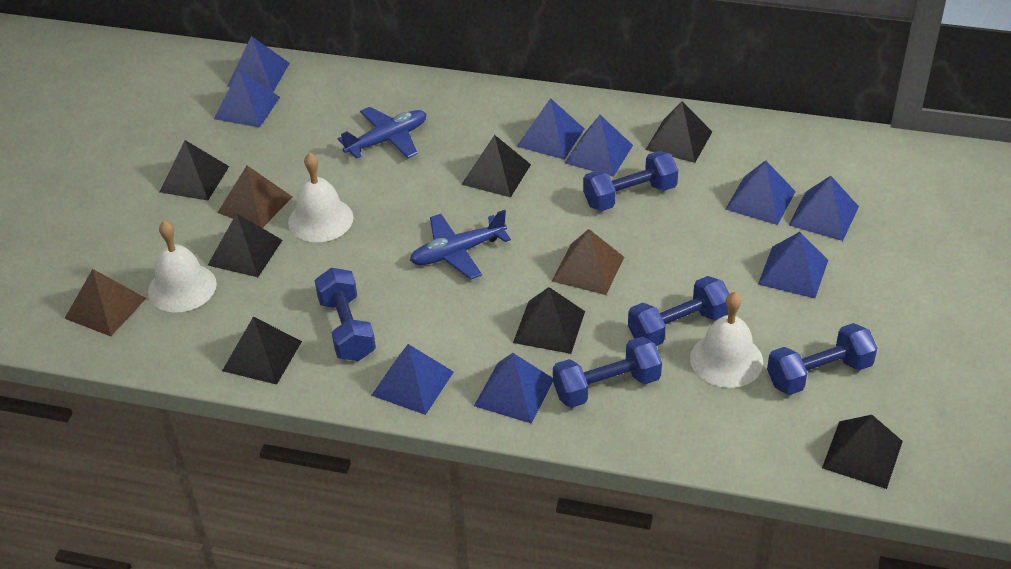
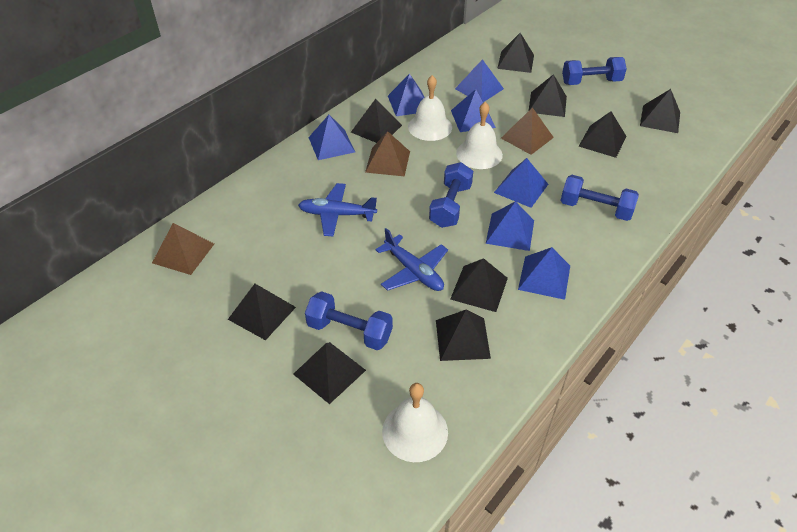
black pyramid: [160,140,229,200] [208,213,282,277] [222,316,302,385] [461,135,531,197] [513,287,585,354] [646,101,712,163] [822,415,903,489] = 7 -> [228,284,296,340] [293,342,366,404] [351,99,402,143] [436,310,491,361] [450,258,508,312] [497,33,534,73] [528,74,567,117] [579,111,627,158] [640,89,680,133] = 9
blue dumbbell: [315,268,376,361] [553,337,662,408] [583,151,678,211] [628,276,729,346] [767,323,877,395] = 5 -> [305,291,393,350] [429,162,473,228] [560,175,639,221] [562,57,627,85] = 4
blue pyramid: [214,69,280,128] [227,36,290,92] [371,344,454,415] [474,353,553,424] [517,98,584,160] [565,115,633,177] [725,160,796,225] [758,232,828,298] [789,176,859,241] = 9 -> [308,115,355,160] [388,73,424,116] [451,89,496,132] [455,59,504,102] [486,201,534,251] [494,158,548,208] [518,247,570,300] = 7

